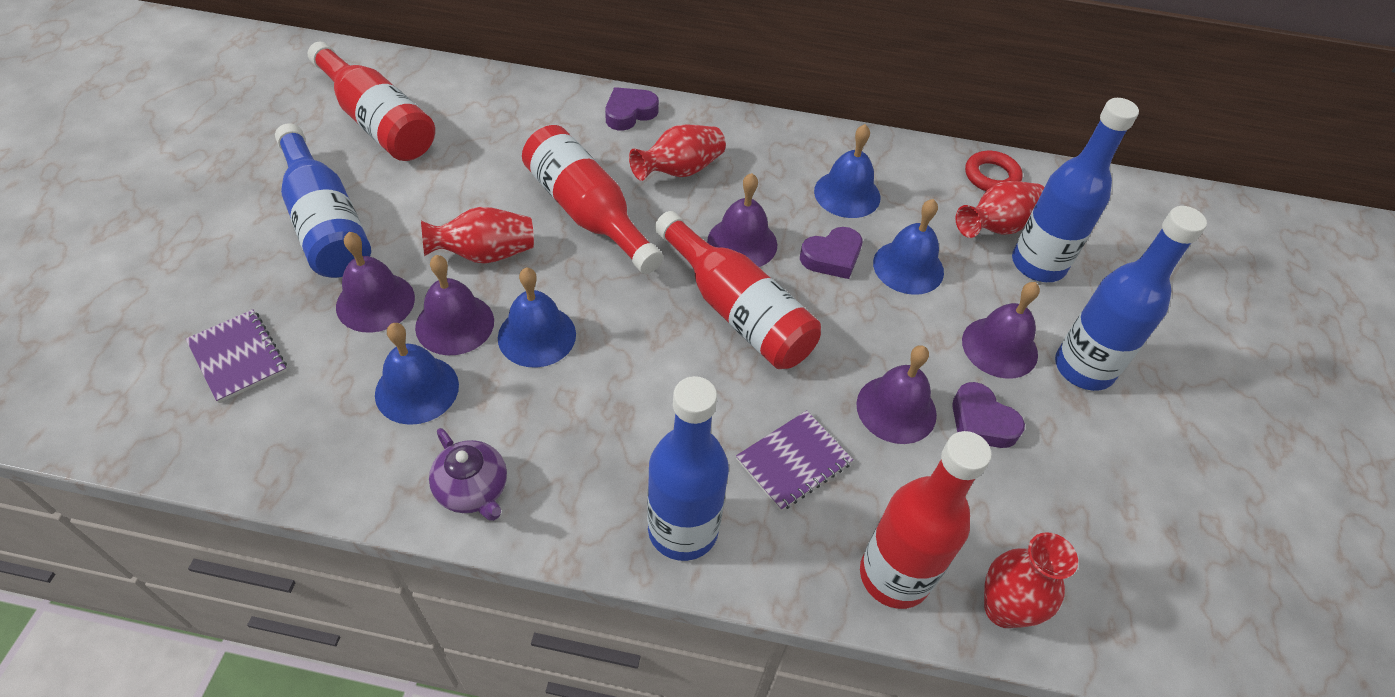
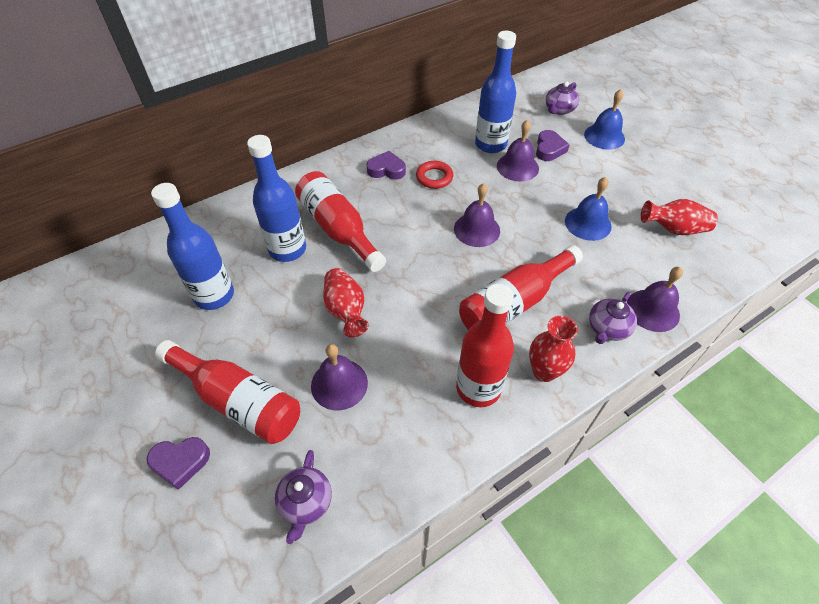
blue bell: [375,323,459,425] [498,267,576,367] [814,124,880,218] [873,199,944,295] = 4 -> [565,177,612,241] [584,89,625,150] = 2
blue bottle: [275,123,371,278] [647,376,729,561] [1012,98,1139,282] [1055,206,1207,391] = 4 -> [151,183,234,310] [247,135,306,262] [475,31,516,153] = 3
purple bell: [336,232,415,333] [415,255,494,355] [707,173,777,267] [857,345,937,444] [962,282,1040,379] = 5 -> [311,344,368,410] [454,183,500,247] [497,120,539,181] [627,267,683,332] = 4
purple notebook: [186,309,287,403] [736,410,853,511] = 2 -> none = 0
purple teapot: [429,428,507,521] = 1 -> [275,450,332,544] [546,82,579,115] [589,292,637,344] = 3
red vase: [421,207,534,264] [629,124,726,181] [955,181,1044,238] [984,532,1078,628] = 4 -> [323,268,369,337] [529,316,578,382] [641,199,718,235] = 3

